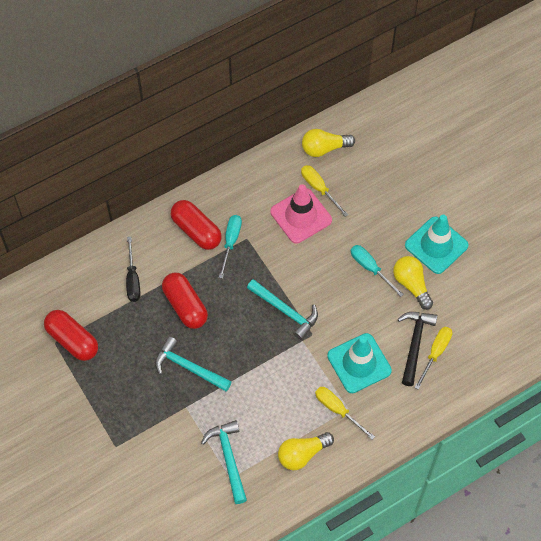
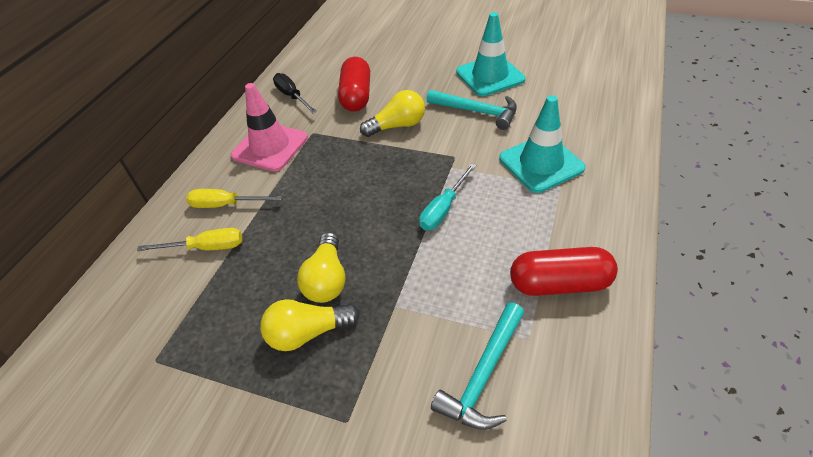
black hammer: [398,312,438,386] = 1 -> none = 0
red capsule: [44,310,98,361] [162,272,208,329] [171,200,222,250] = 3 -> [338,57,370,112] [510,247,618,296] = 2
turquoise hammer: [155,336,232,392] [201,420,247,504] [247,279,318,340] = 3 -> [426,90,517,130] [431,302,524,430] = 2
turquoise screwdriver: [219,215,242,279] [351,245,404,297] = 2 -> [419,164,476,230] = 1
yellow screwdriver: [301,165,349,217] [315,387,375,440] [414,327,452,390] = 3 -> [137,228,242,251] [186,189,282,208] = 2

